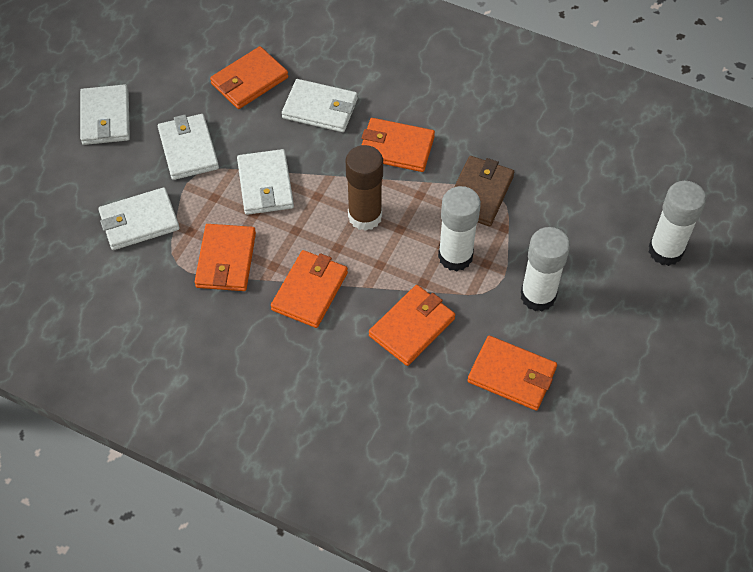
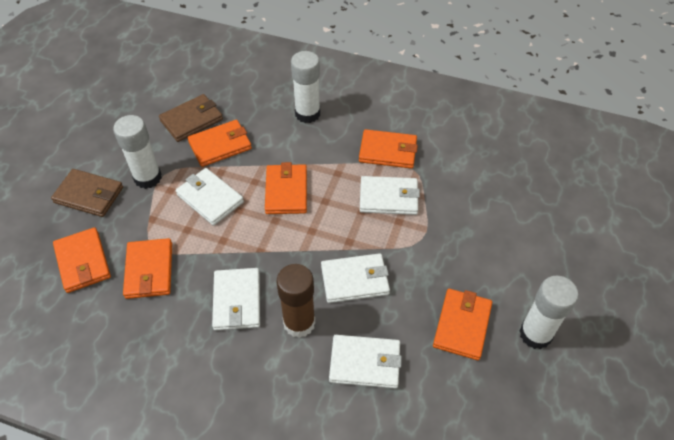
brown wallet: [454,156,514,226] = 1 -> [51,169,123,217] [159,94,223,142] = 2

